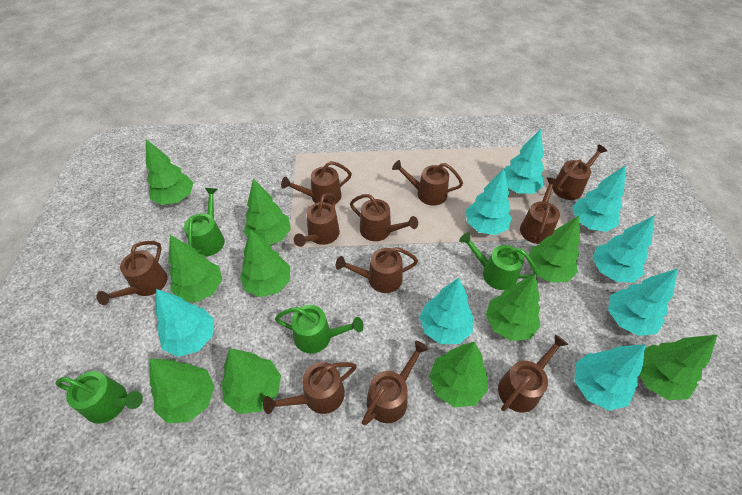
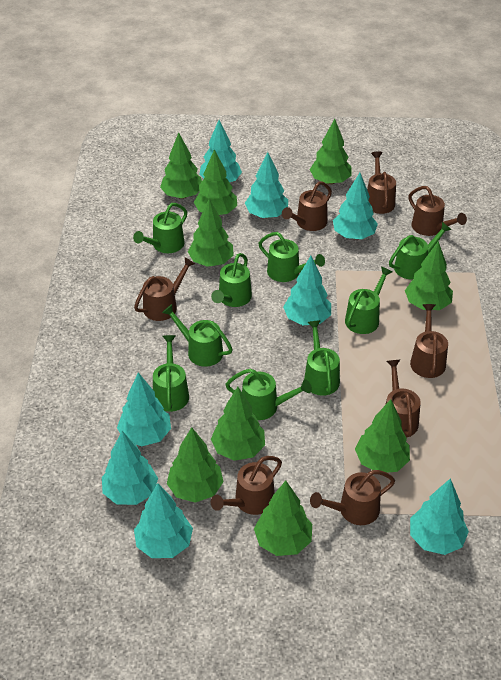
brown watering can: [97,241,168,305] [263,362,357,414] [281,161,352,205] [294,193,340,247] [336,247,418,293] [350,194,418,241] [362,341,429,426] [392,160,463,206] [498,334,569,412] [520,177,560,244] [552,144,607,200] = 11 -> [134,257,195,321] [211,456,282,515] [282,181,332,231] [310,470,395,525] [367,151,396,214] [385,360,421,437] [408,186,467,236] [410,304,448,378] = 8
green tree: [146,139,193,205] [150,359,215,423] [168,235,222,302] [222,348,281,414] [240,229,290,297] [244,179,291,245] [429,342,488,407] [486,274,540,341] [527,216,580,283] [639,335,717,400] = 10 -> [160,133,202,199] [167,427,224,503] [188,198,234,267] [194,149,237,215] [211,387,265,461] [254,481,312,556] [310,119,352,185] [355,399,410,473] [405,241,453,310] = 9
green watering can: [55,371,143,424] [184,188,225,257] [275,305,364,354] [459,232,538,290] = 4 -> [133,203,187,253] [153,335,189,412] [162,304,233,367] [211,253,252,307] [225,369,312,420] [258,232,325,282] [304,320,340,396] [345,267,392,334] [389,222,451,280] = 9

